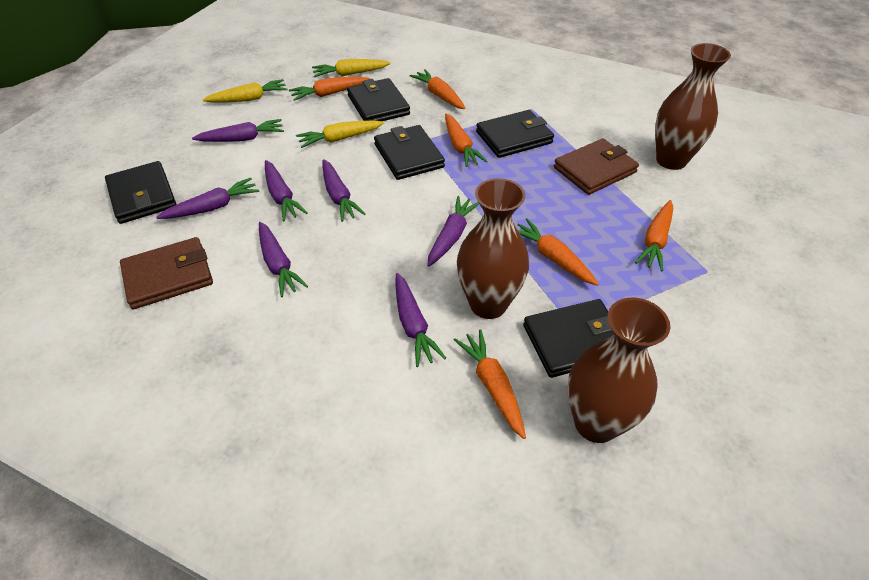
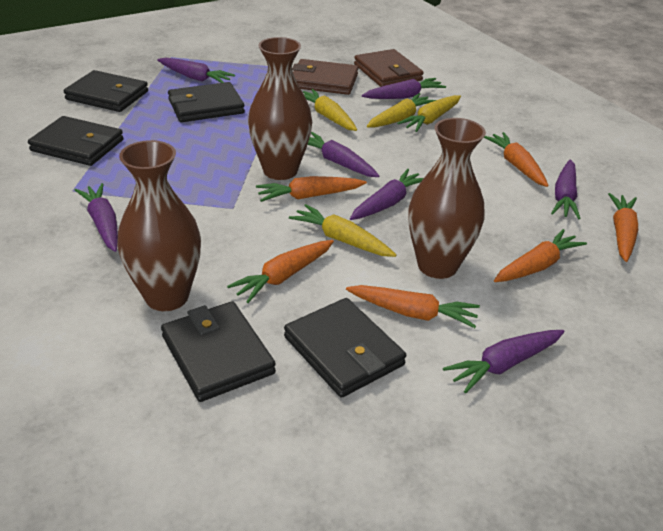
yellow carrot: [202,79,287,102] [296,120,384,148] [312,59,391,77] = 3 -> [289,204,396,257] [303,89,357,131] [367,93,436,128] [397,95,461,132] = 4

